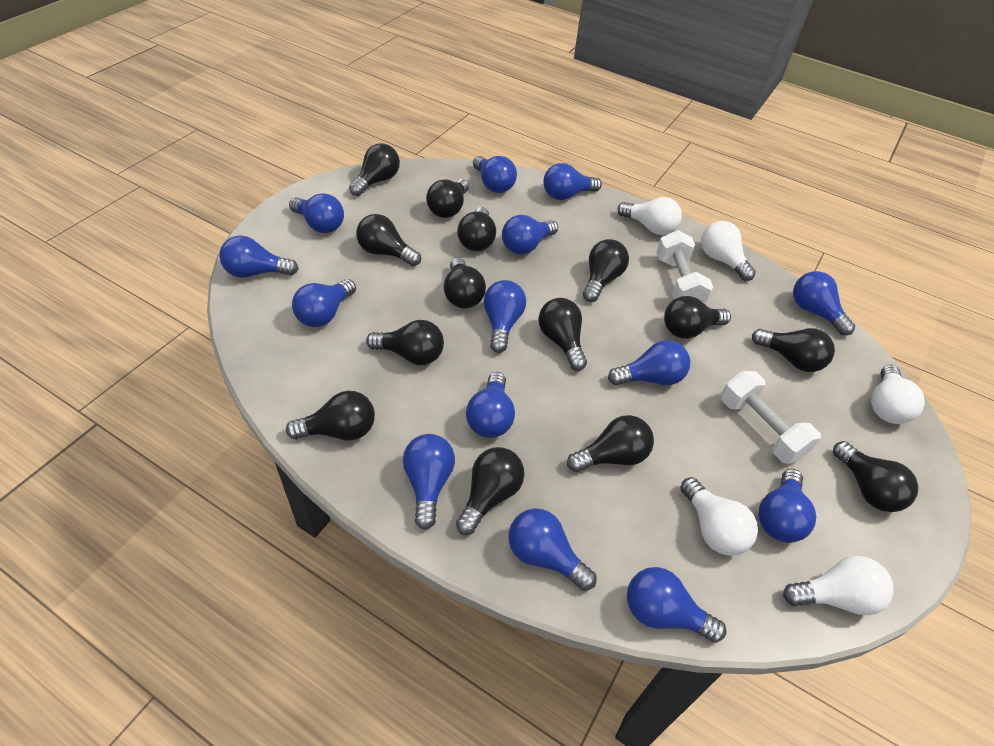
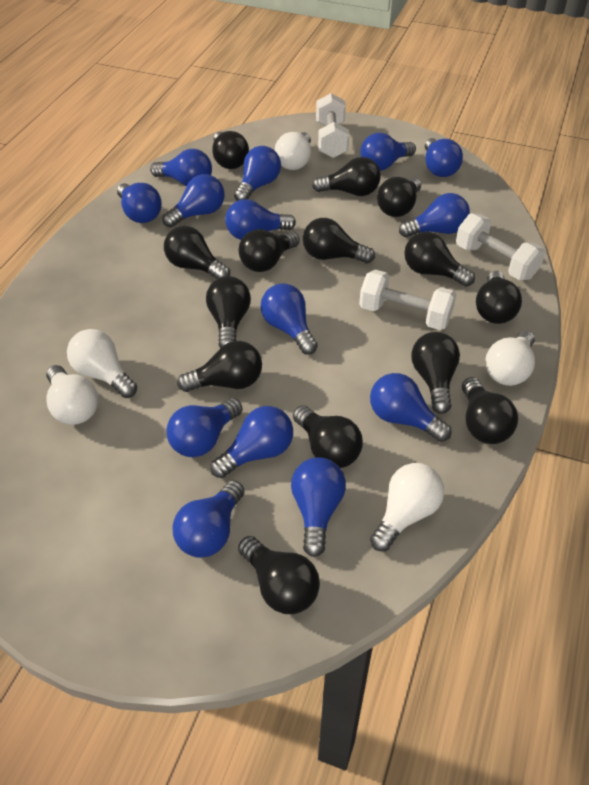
white dumbbell: [656,230,713,304] [721,371,821,464] = 2 -> [316,93,349,158] [359,270,456,330] [456,213,545,280] = 3

